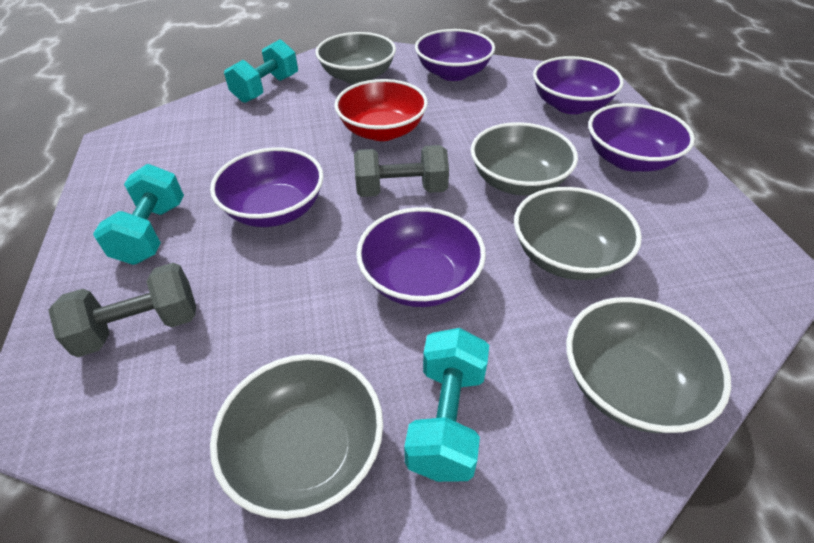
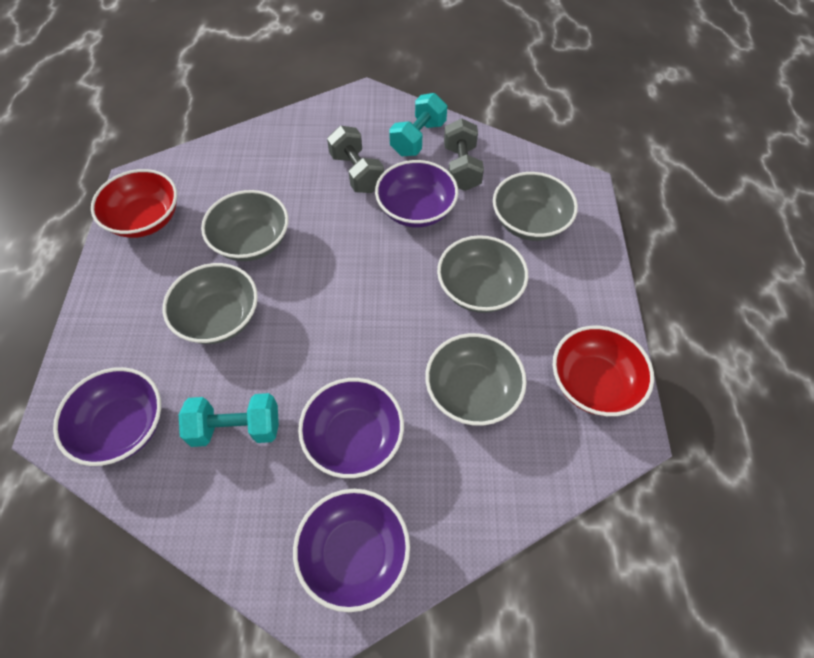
purple bowl: [210,147,324,227] [356,207,486,307] [415,29,495,81] [533,56,624,114] [588,103,695,172] = 5 -> [53,367,161,466] [293,489,410,612] [298,378,404,478] [375,160,458,227] = 4
red bowl: [334,79,428,141] = 1 -> [91,169,177,238] [553,326,654,416] = 2
turquoise dumbbell: [93,164,184,265] [224,39,298,103] [404,328,489,482] = 3 -> [179,393,279,447] [389,93,447,156] = 2

